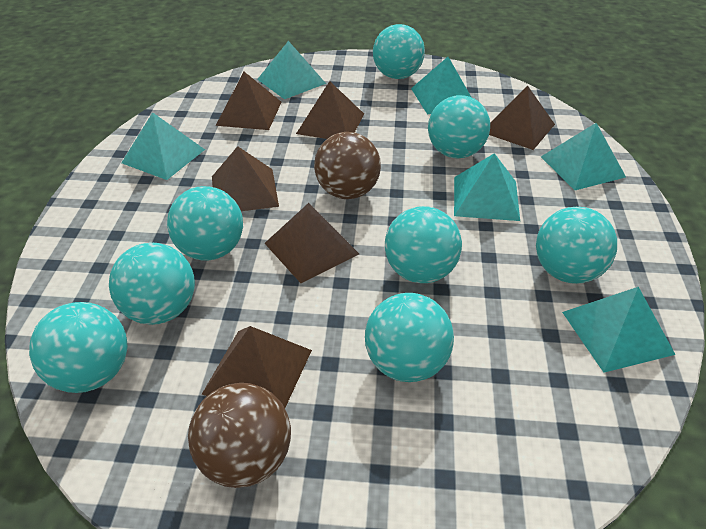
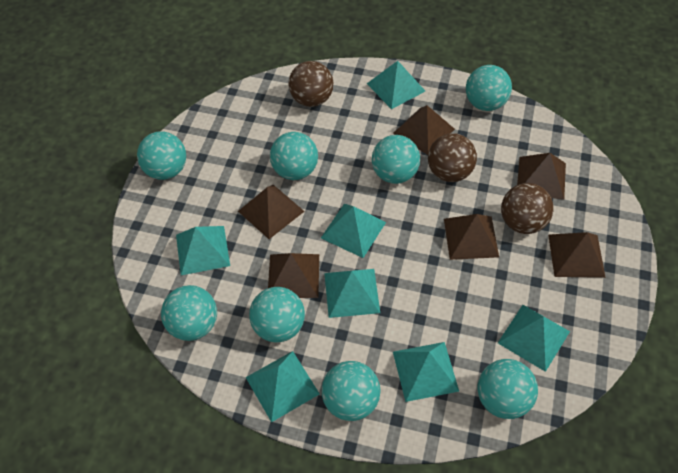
brown ball: [188,383,291,488] [314,132,381,199] = 2 -> [288,61,333,107] [428,133,477,182] [501,183,554,234] = 3
turquoise pyramid: [121,112,205,180] [257,41,326,99] [411,57,471,115] [454,153,520,221] [541,123,626,190] [562,287,676,373] = 6 -> [176,226,230,275] [246,351,320,422] [321,204,386,258] [324,269,380,318] [367,61,425,109] [393,342,459,402] [498,305,570,372] = 7

